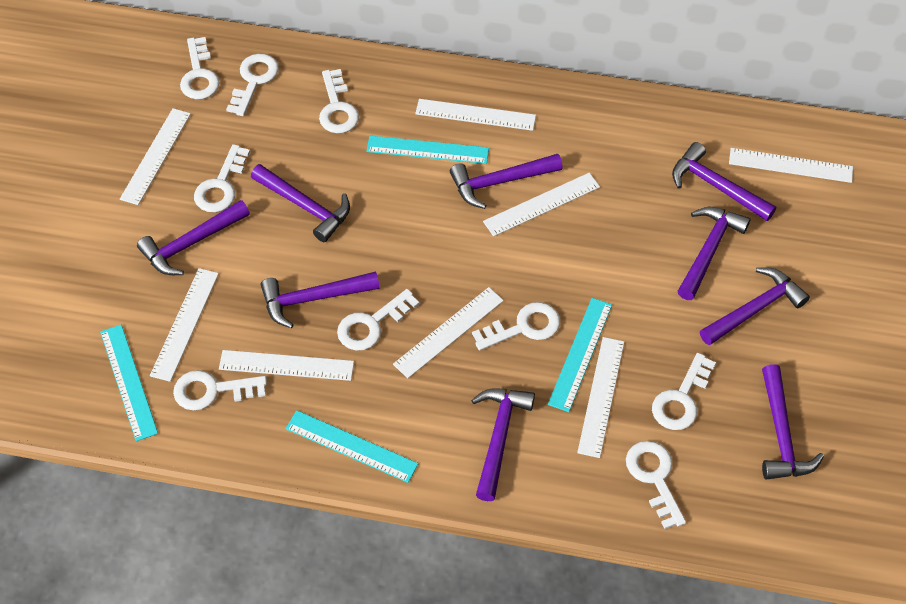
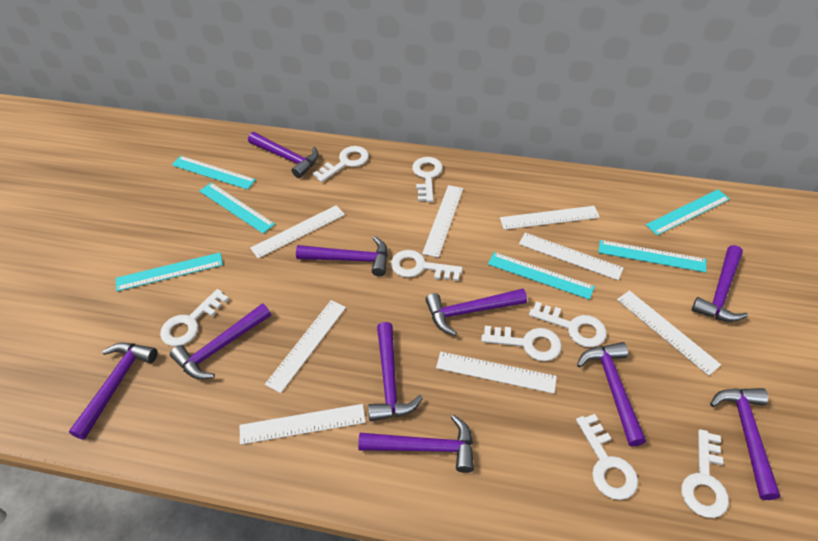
purple hammer: [137,200,250,275] [251,164,350,242] [261,271,380,328] [450,154,563,209] [471,388,535,501] [672,142,776,221] [678,207,750,300] [700,267,810,346] [762,364,824,480] = 9 -> [69,343,158,440] [170,303,271,379] [248,132,319,178] [296,236,388,277] [358,415,474,473] [368,322,423,421] [425,288,527,336] [577,342,646,447] [692,245,748,322] [710,388,780,500] = 10
turquoise ruler: [100,325,158,441] [286,410,418,483] [366,136,489,164] [548,298,612,412] = 4 -> [116,253,223,291] [172,156,256,190] [199,183,275,234] [488,252,595,300] [598,240,706,273] [646,189,730,235] = 6
white key: [173,370,267,410] [180,37,220,99] [194,144,250,213] [226,53,279,116] [319,69,359,133] [337,289,419,351] [472,302,560,351] [626,441,686,529] [652,353,716,430] = 9 -> [160,289,229,346] [313,146,369,182] [391,250,463,281] [412,157,443,202] [481,326,562,361] [529,301,607,347] [576,414,638,500] [681,429,729,518] = 8

